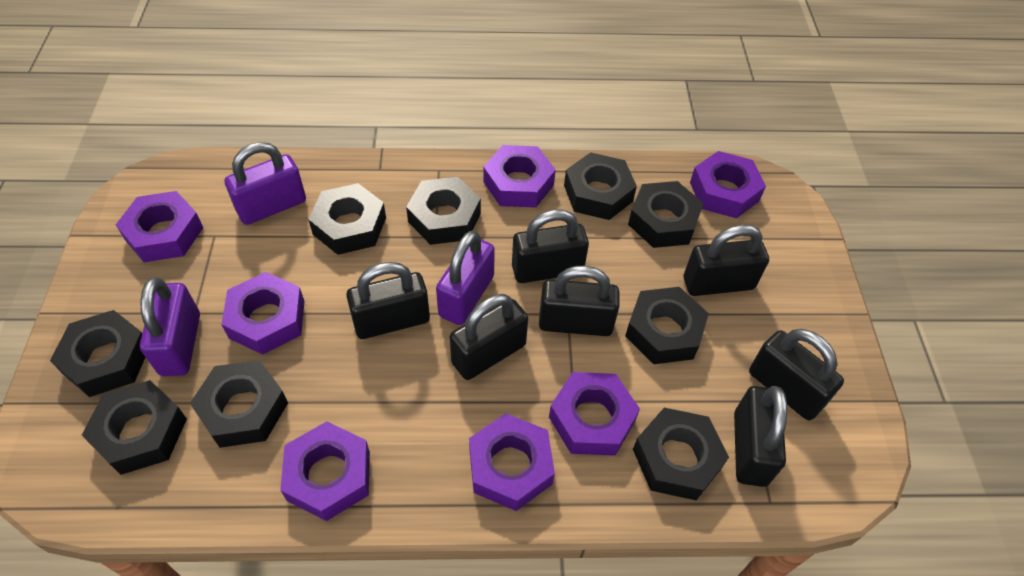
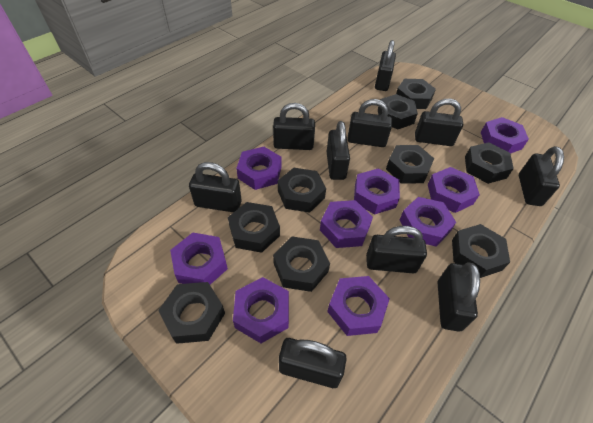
black padlock: [346,262,430,339] [449,294,528,380] [512,209,589,283] [539,266,619,336] [684,225,769,296] [734,386,787,487] [749,329,844,420] = 7 -> [189,162,242,212] [273,103,315,150] [279,338,346,388] [327,121,350,180] [347,99,392,147] [366,226,427,273] [375,40,396,91] [415,99,463,146] [438,262,480,332] [519,146,564,206] = 10
purple nut: [116,191,203,262] [221,272,305,355] [280,421,370,521] [469,413,555,511] [484,145,556,208] [549,372,640,456] [690,151,766,218] = 7 -> [170,233,228,285] [233,277,289,343] [236,147,282,190] [320,200,373,248] [327,276,390,336] [354,168,400,215] [400,197,456,247] [428,167,480,213] [481,117,529,154] = 9
purple padlock: [140,277,200,376] [224,142,306,225] [436,231,495,325] = 3 -> none = 0

